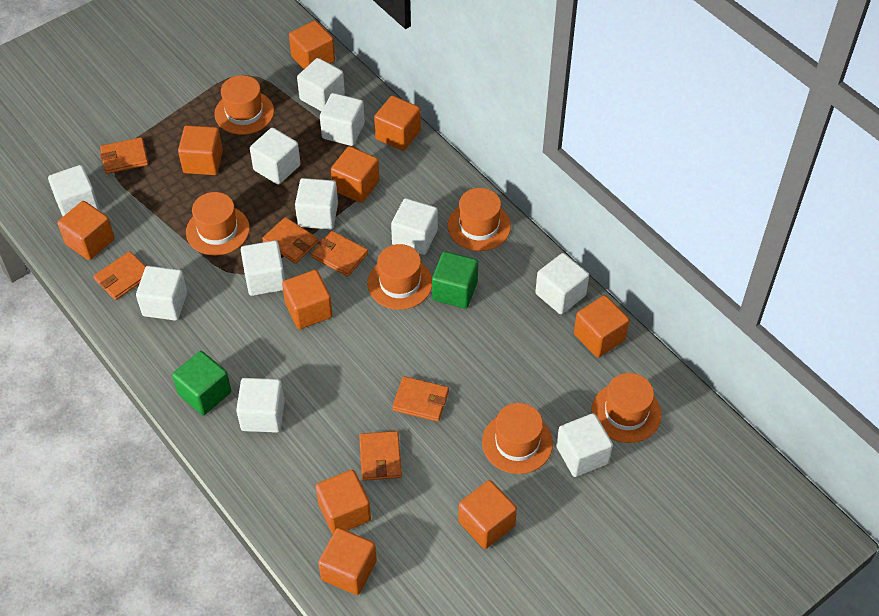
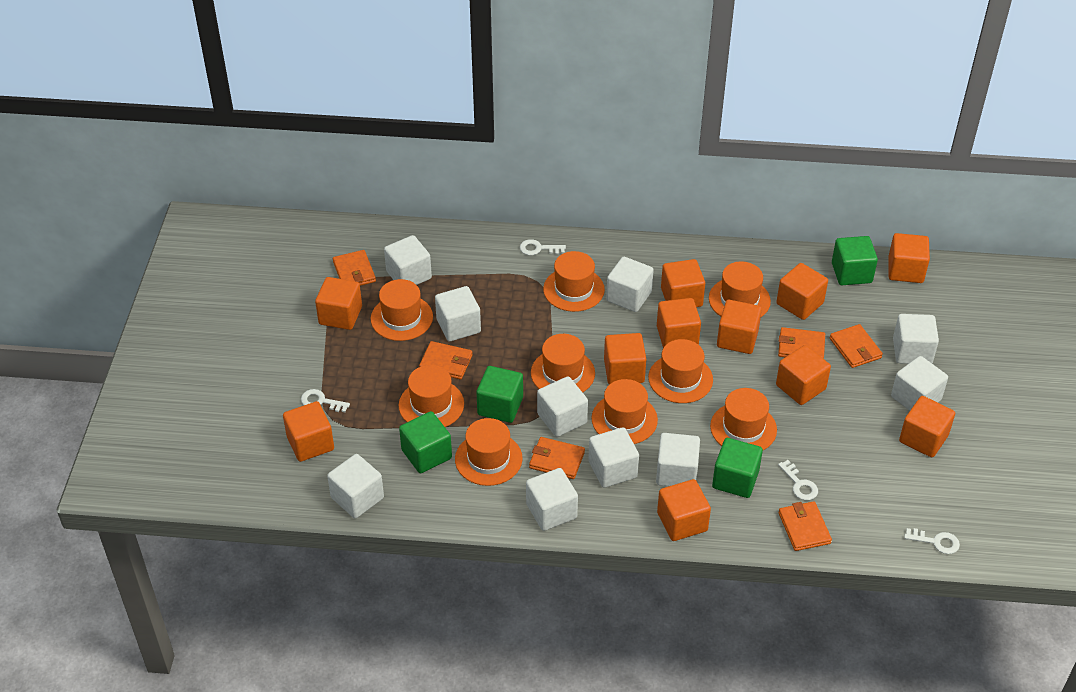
green cube: [172,351,231,415] [432,251,478,309] = 2 -> [399,411,452,473] [476,366,523,423] [712,438,763,498] [832,236,878,285] = 4
orange cube: [57,201,115,260] [178,125,223,175] [282,270,333,329] [289,20,335,69] [316,470,371,534] [318,528,377,595] [331,146,380,203] [374,96,421,151] [458,480,517,549] [574,295,630,358] = 10 -> [283,401,334,462] [315,277,362,330] [604,333,646,385] [657,298,701,348] [657,479,711,541] [661,259,705,307] [717,300,762,354] [776,263,828,320] [776,345,831,405] [888,233,930,283] [899,396,955,457] = 11
orange hat: [186,192,250,256] [214,75,274,135] [367,244,432,310] [448,188,511,251] [482,403,553,474] [592,373,662,443] = 6 -> [371,279,433,341] [399,365,464,427] [455,418,523,486] [531,334,595,392] [543,251,605,312] [592,379,658,444] [648,339,713,403] [709,261,771,317] [710,388,777,450] = 9
white cube: [48,165,99,216] [136,266,187,321] [236,378,285,433] [241,241,285,296] [250,128,301,185] [295,178,338,230] [297,58,345,111] [320,93,365,146] [391,198,438,255] [535,253,589,314] [556,413,613,477] = 11 -> [327,454,384,518] [384,235,432,285] [435,286,481,342] [526,468,578,531] [537,376,588,437] [588,427,639,488] [606,257,654,312] [656,433,700,486] [891,356,948,411] [893,314,939,364] = 10
white key: none = 0 -> [301,389,350,412] [520,239,566,255] [778,460,818,500] [904,528,960,554] = 4

